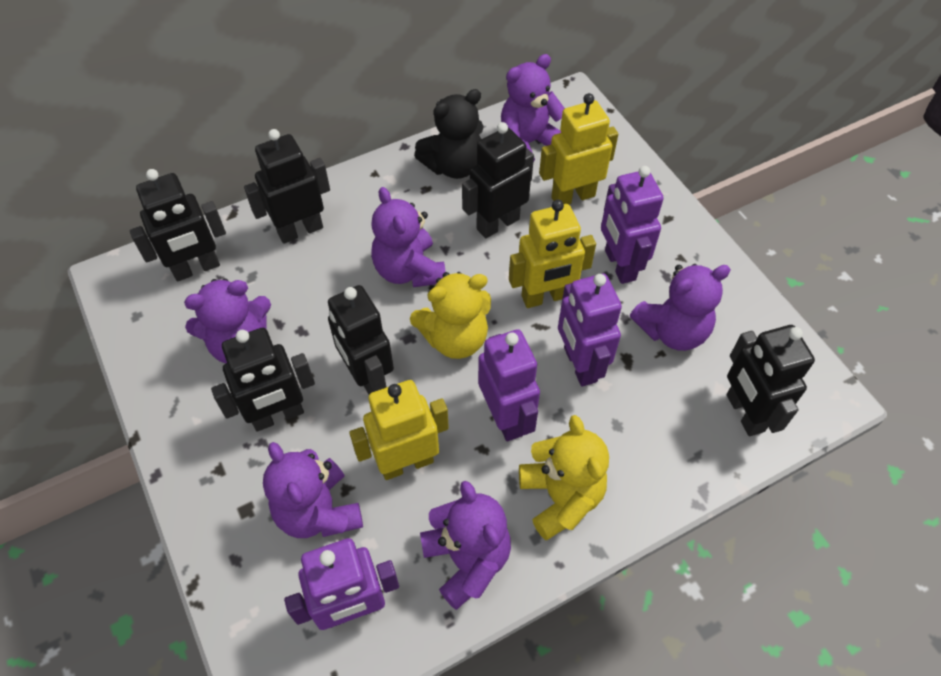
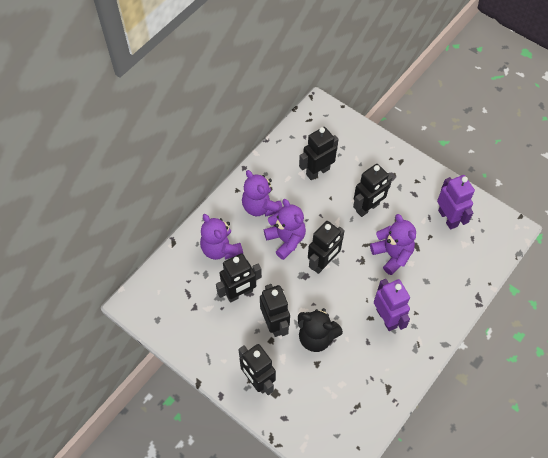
purple robot: [284,538,399,630] [478,329,540,441] [558,274,622,386] [601,166,664,284] = 4 -> [374,279,410,331] [437,175,475,230] = 2
purple teddy bear: [184,278,271,363] [263,442,363,538] [371,187,446,287] [420,481,511,610] [501,54,565,163] [630,264,731,351] = 6 -> [200,214,243,260] [242,170,283,216] [264,199,306,260] [370,214,416,275] = 4
yellow robot: [349,380,449,480] [509,200,596,308] [539,93,618,204] = 3 -> none = 0
yellow teddy bear: [410,272,491,359] [519,415,609,540] = 2 -> none = 0

